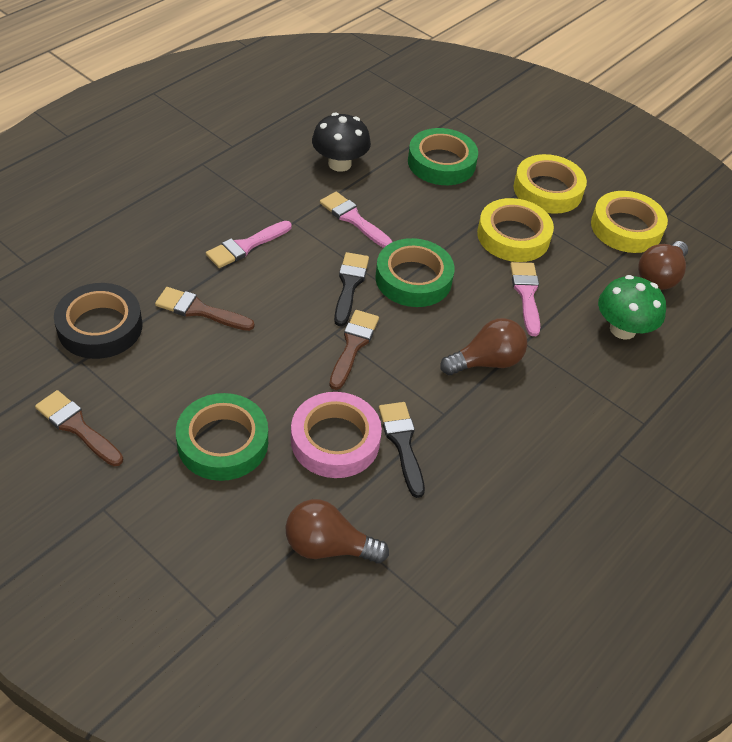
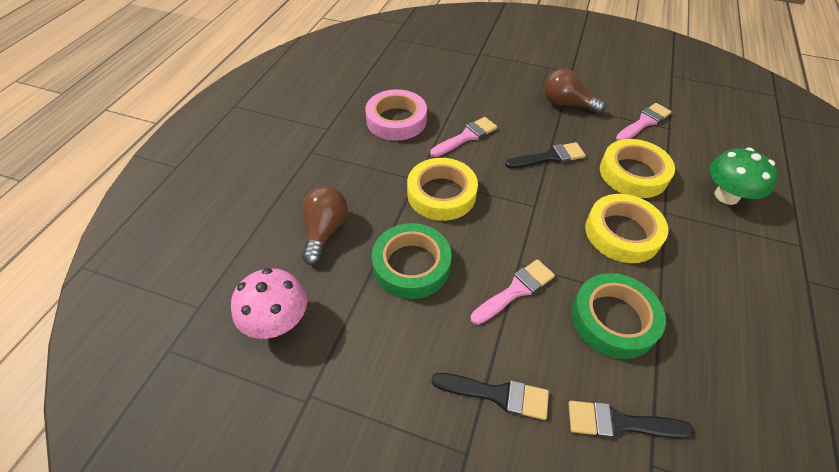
black brush: [334,252,369,327] [379,402,425,498] = 2 -> [431,373,549,420] [505,142,586,169] [568,401,694,439] = 3
black mushroom: [312,113,371,172] = 1 -> none = 0
black tape: [54,283,143,359] = 1 -> none = 0
brown brush: [35,390,123,466] [155,287,255,331] [329,310,379,390] = 3 -> none = 0
brown light bulb: [286,499,389,564] [440,318,527,375] [638,241,688,290] = 3 -> [302,186,348,265] [544,69,606,114] = 2
green tape: [176,393,268,481] [375,238,454,307] [408,128,478,185] = 3 -> [372,223,452,299] [571,273,666,359] = 2
pink mushroom: none = 0 -> [231,268,307,339] = 1

